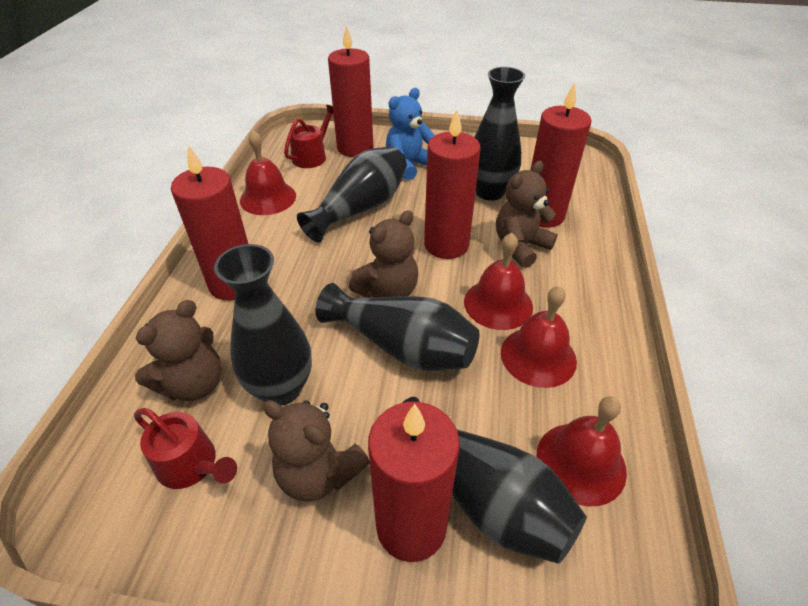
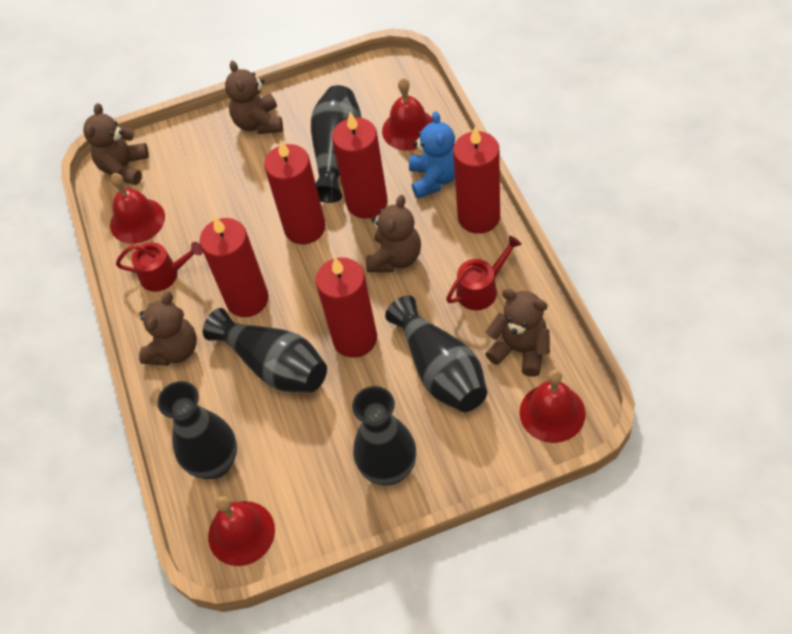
brown teddy bear: [135,300,222,401] [263,400,370,502] [349,210,418,298] [496,161,557,268] = 4 -> [83,103,149,185] [139,291,197,366] [225,61,283,134] [366,195,421,272] [485,289,550,377] = 5

